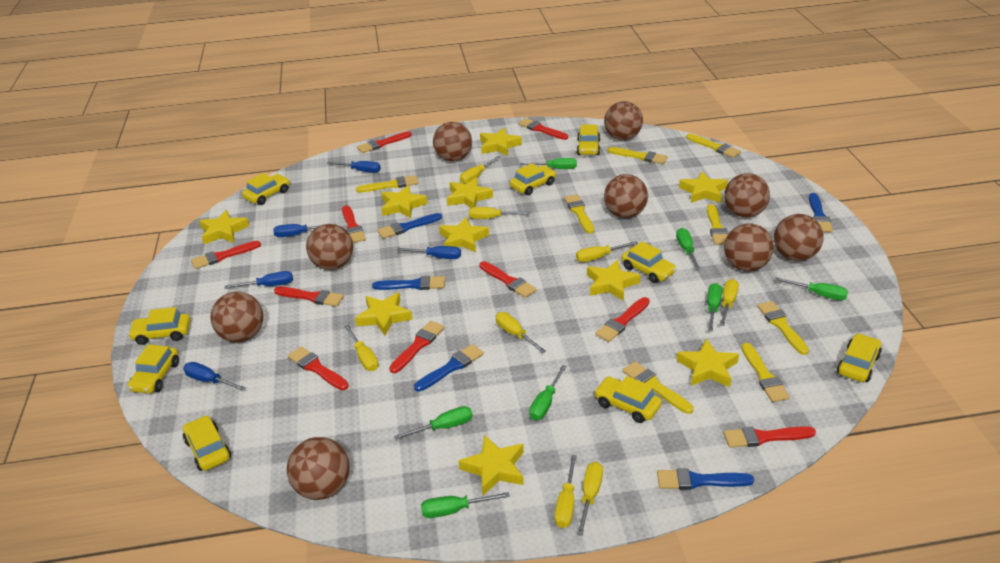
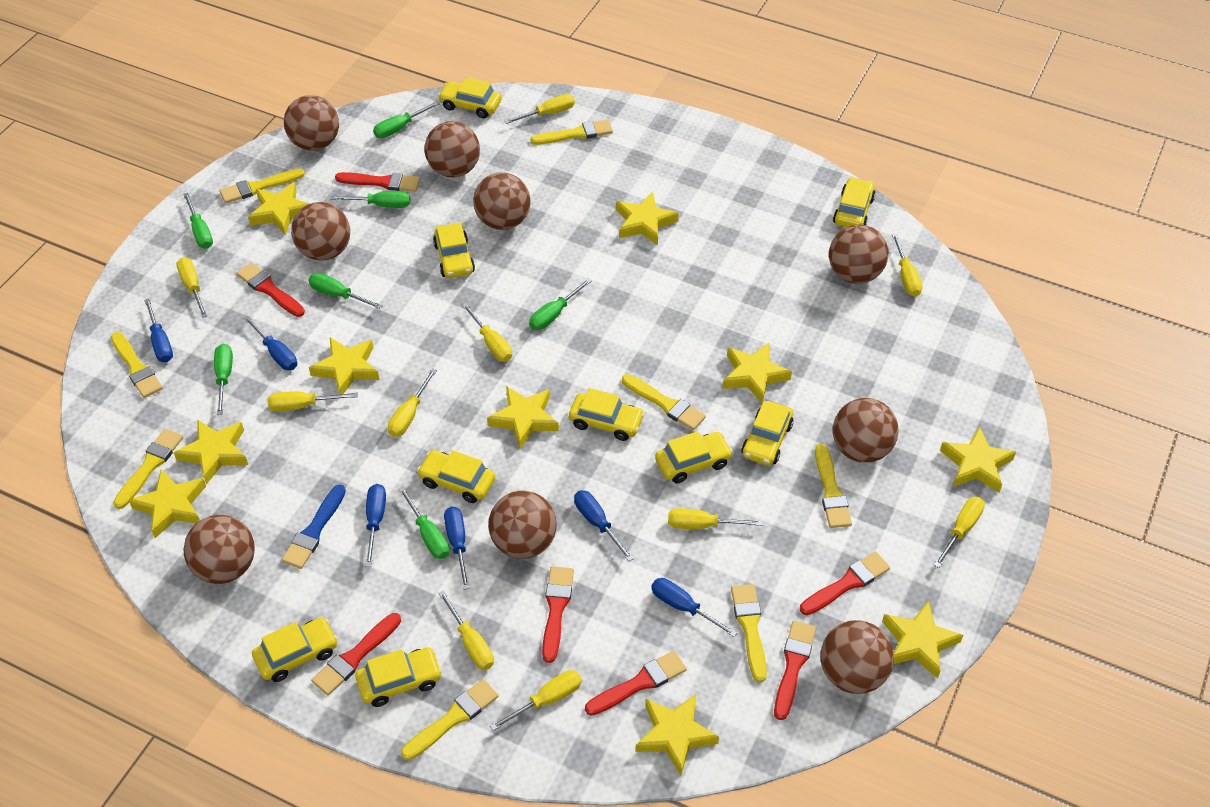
blue brush: [372,276,445,290] [378,213,442,239] [414,344,484,392] [657,468,754,490] [809,193,833,232] = 5 -> [281,485,346,569] = 1
blue screwdriver: [183,362,246,391] [225,271,293,289] [273,224,336,237] [327,161,381,173] [397,246,461,259] = 5 -> [144,299,173,362] [243,316,297,370] [365,484,386,567] [444,507,470,590] [574,490,634,561] [651,578,737,637] = 6
red brush: [191,241,261,269] [274,287,344,307] [288,347,349,390] [342,205,366,243] [357,131,412,153] [389,321,445,373] [479,261,537,298] [518,118,568,140] [595,297,650,342] [724,426,816,448] = 10 -> [237,263,305,317] [311,613,401,695] [335,172,420,192] [542,566,574,663] [585,651,687,716] [774,621,816,720] [800,552,890,615] = 7
yellow screwdriver: [344,325,378,371] [460,156,501,184] [469,207,530,219] [496,312,546,353] [555,455,577,528] [576,241,638,262] [577,462,603,536] [720,279,739,326] = 8 -> [176,258,207,318] [267,391,358,411] [388,368,437,437] [438,590,494,670] [462,303,512,362] [490,670,582,731] [505,94,575,124] [668,508,763,529] [892,233,922,297] [934,497,985,568] = 10

